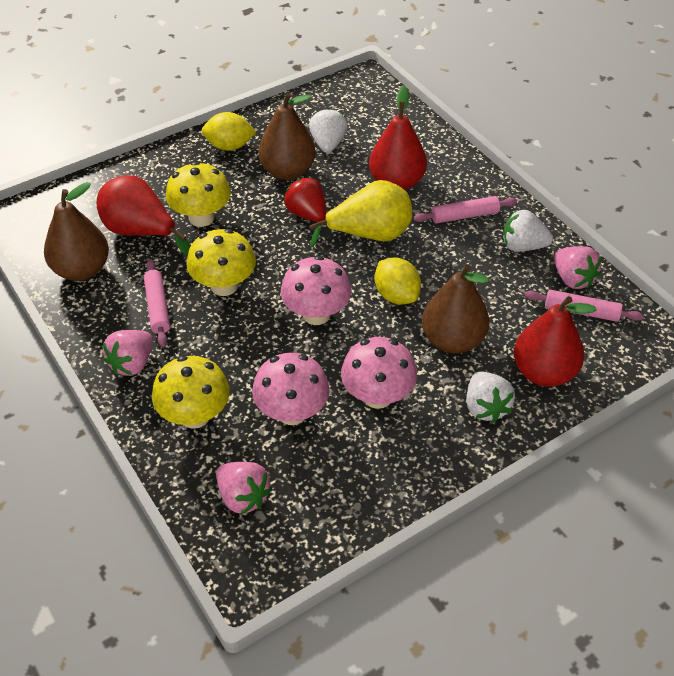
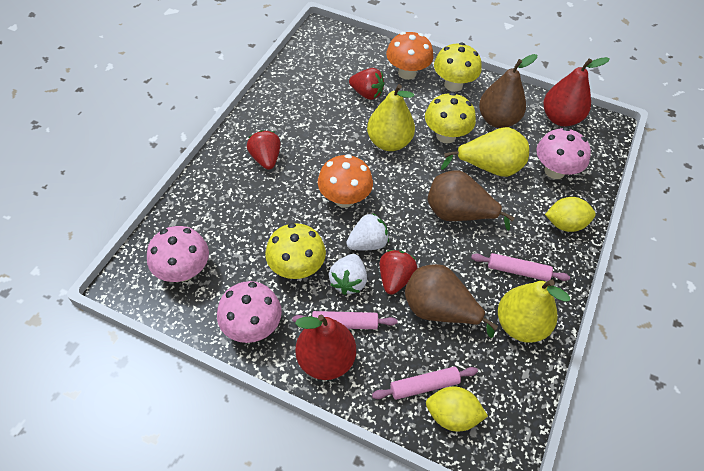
orange mushroom: none = 0 -> [318,154,373,208] [386,32,433,80] = 2
pink strawberry: [103,330,153,376] [216,462,272,514] [554,246,601,289] = 3 -> none = 0
red pear: [97,175,190,255] [369,86,427,190] [514,296,596,387] = 3 -> [295,315,356,380] [544,57,610,127] = 2
red strawberry: [284,177,326,222] = 1 -> [247,130,281,170] [349,68,385,100] [380,250,417,295] = 3
white strawberry: [309,108,348,153] [466,371,515,422] [503,210,553,252] = 3 -> [329,254,367,295] [346,213,389,250] = 2
yellow pear: [310,180,412,247] = 1 -> [367,84,415,151] [441,127,529,177] [498,280,570,343] = 3

